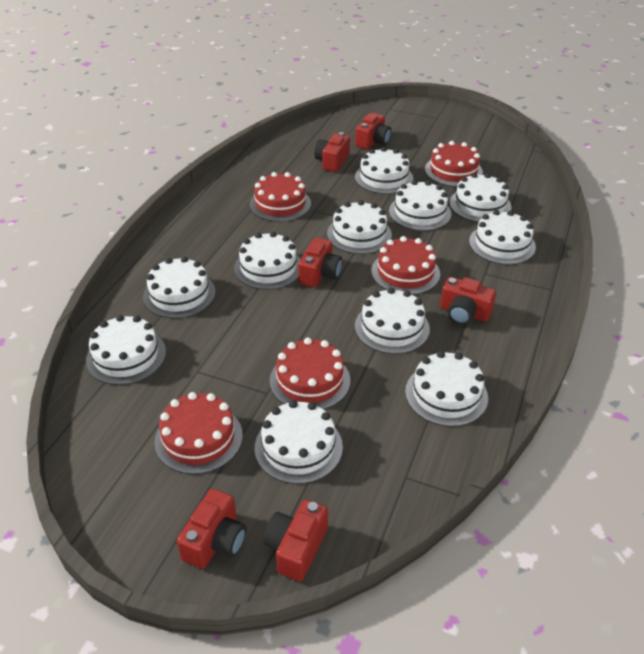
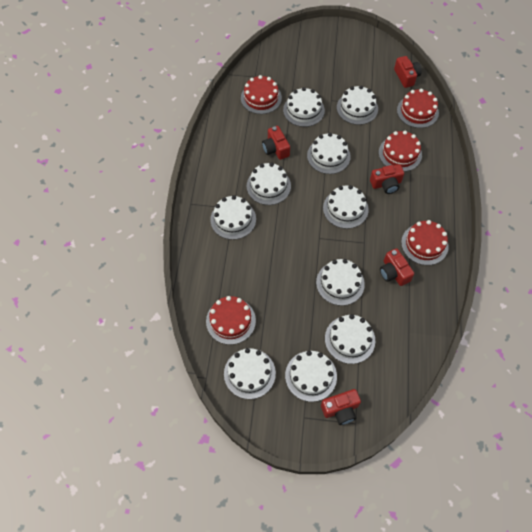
red camera: [177,488,246,569] [264,500,328,582] [298,238,342,287] [314,132,350,172] [355,113,391,149] [440,277,496,325] = 6 -> [262,126,290,160] [321,389,361,425] [370,164,404,194] [380,248,414,286] [394,56,422,88] = 5
white cake: [86,315,166,385] [143,257,216,318] [234,232,301,290] [255,400,343,484] [327,200,392,254] [355,147,413,194] [355,288,430,354] [389,180,451,231] [405,351,488,427] [449,173,512,222] [469,210,536,265] = 11 -> [210,195,256,240] [224,348,276,399] [247,162,291,205] [283,87,325,127] [285,351,337,402] [307,133,351,174] [316,259,365,306] [323,185,369,229] [325,314,375,364] [337,85,378,125] = 10

